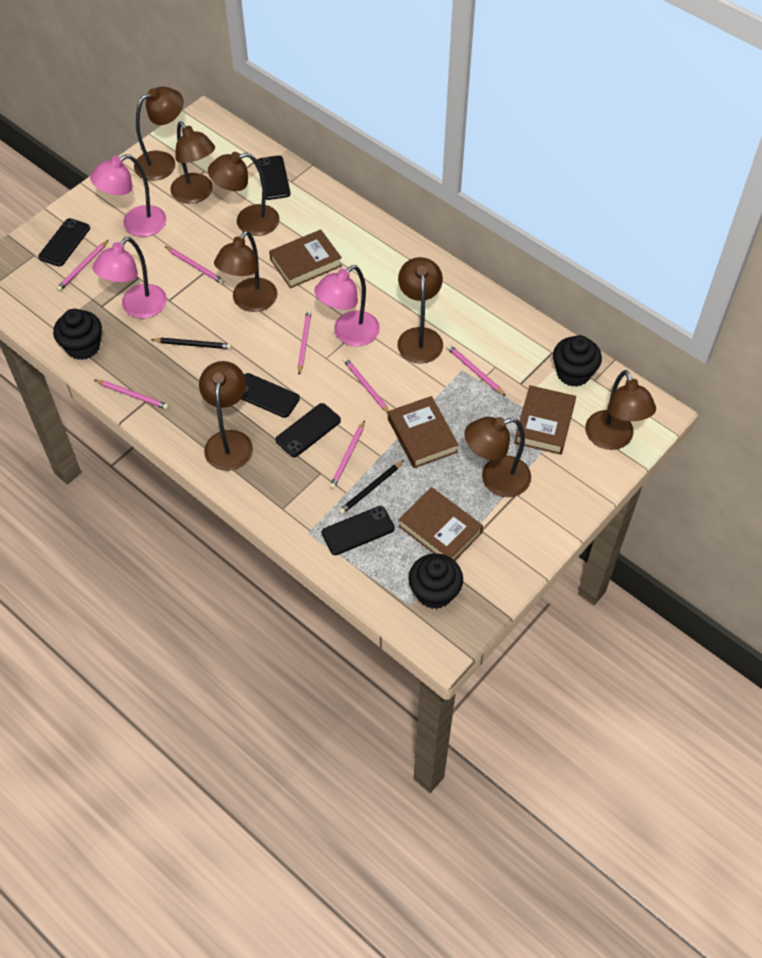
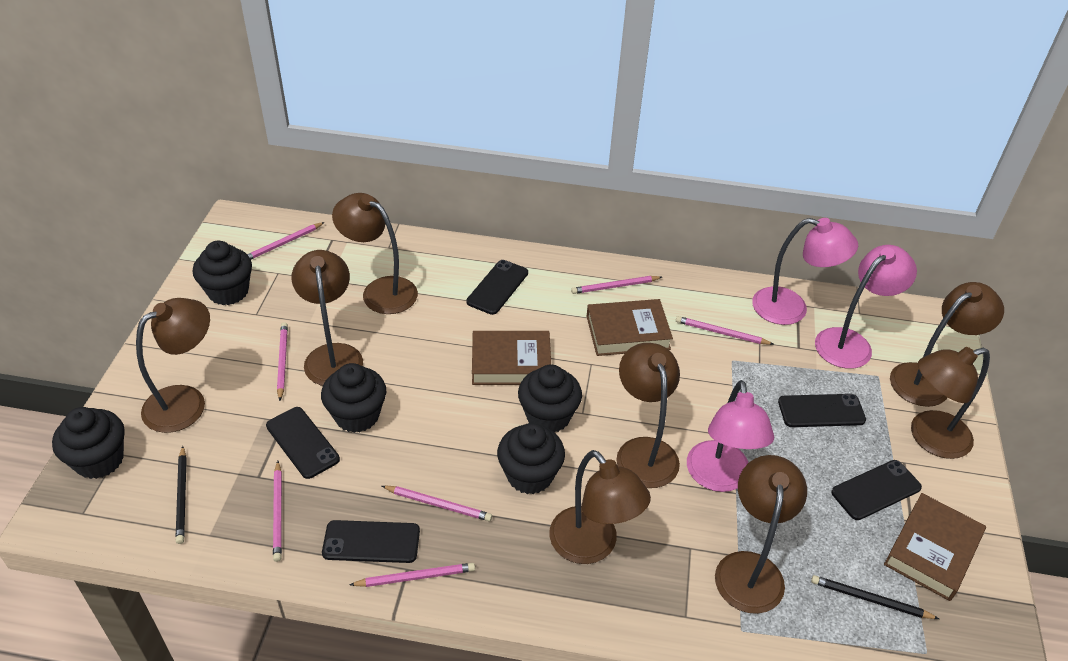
black cupcake: [53,309,102,360] [408,553,463,609] [553,335,602,387] = 3 -> [52,407,125,479] [193,241,252,305] [321,363,386,433] [497,423,565,494] [518,365,582,433] = 5
brown book: [269,230,342,288] [388,396,459,468] [399,487,483,561] [514,385,576,455] = 4 -> [472,331,551,385] [587,299,673,356] [884,493,986,601] = 3

